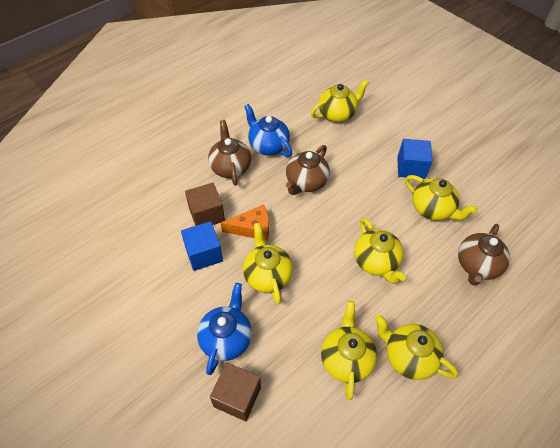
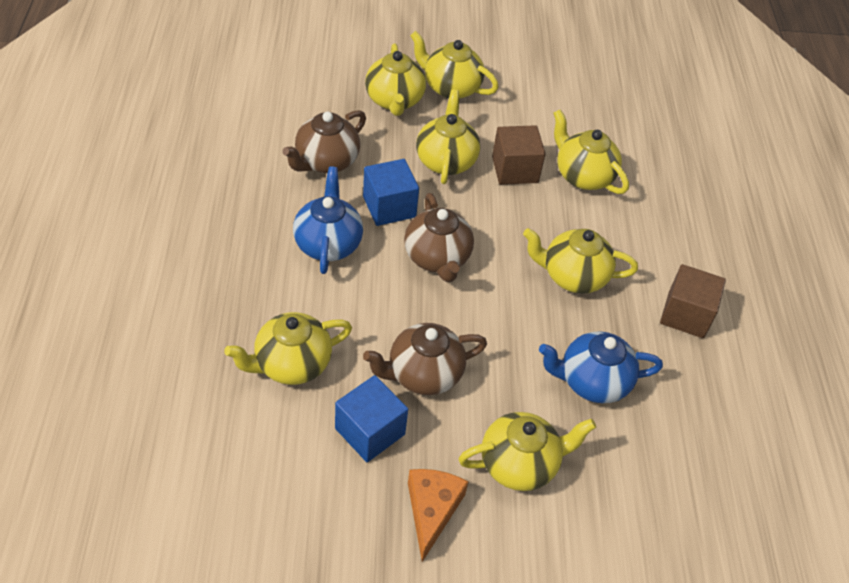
yellow teapot: [243,223,293,304] [311,79,369,122] [321,301,377,400] [354,218,406,284] [375,315,458,380] [405,175,478,221] = 6 -> [224,312,352,385] [365,43,426,116] [410,31,499,99] [416,89,480,184] [459,412,596,491] [523,228,638,294] [553,109,629,194] = 7

